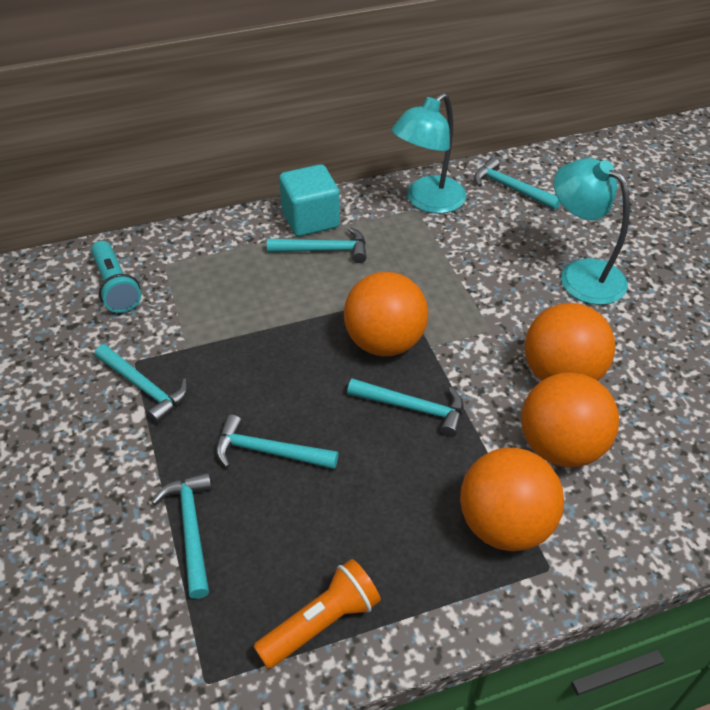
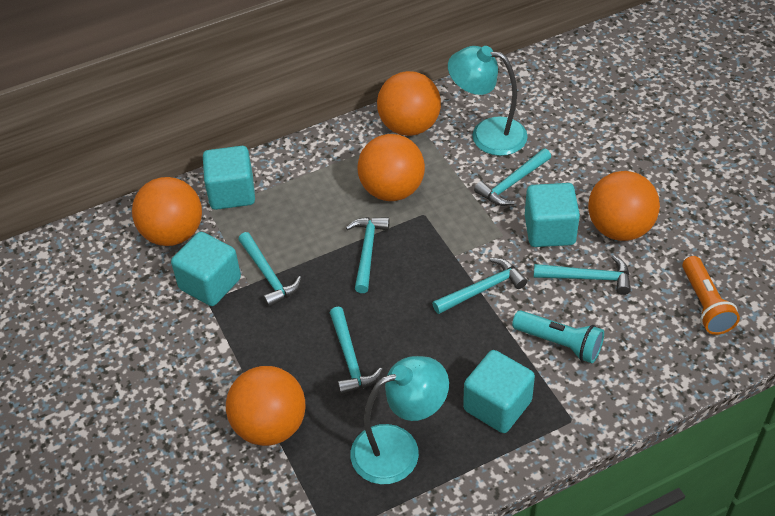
orange ball: [344,272,428,356] [460,448,564,551] [521,372,619,467] [525,303,615,381] = 4 -> [132,177,202,246] [226,366,305,446] [357,134,425,201] [377,71,441,136] [588,171,660,241] = 5
turquoise cube: [279,164,340,237] = 1 -> [171,232,241,306] [203,146,255,210] [463,350,535,433] [525,183,580,247] = 4

